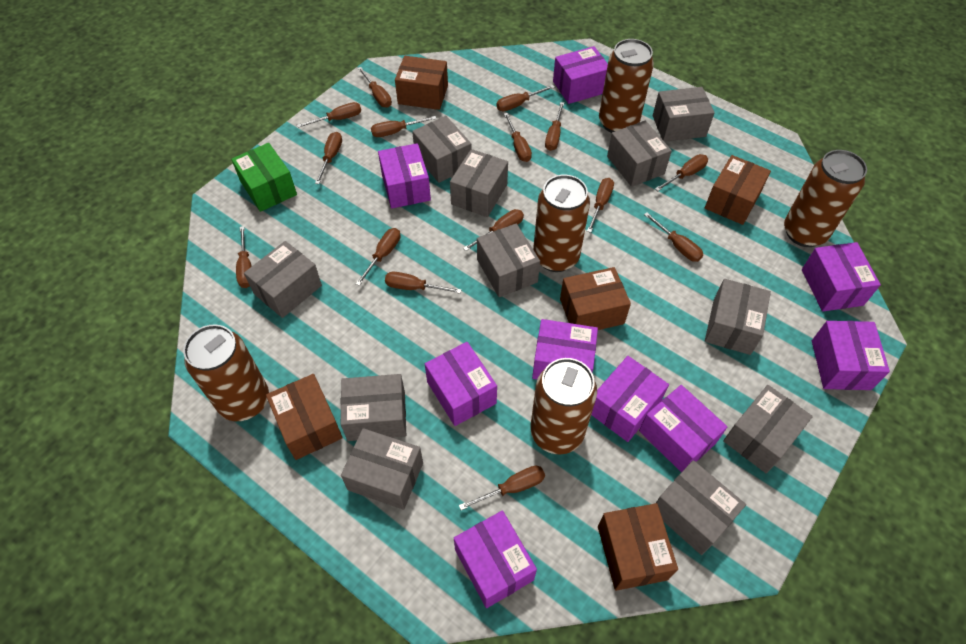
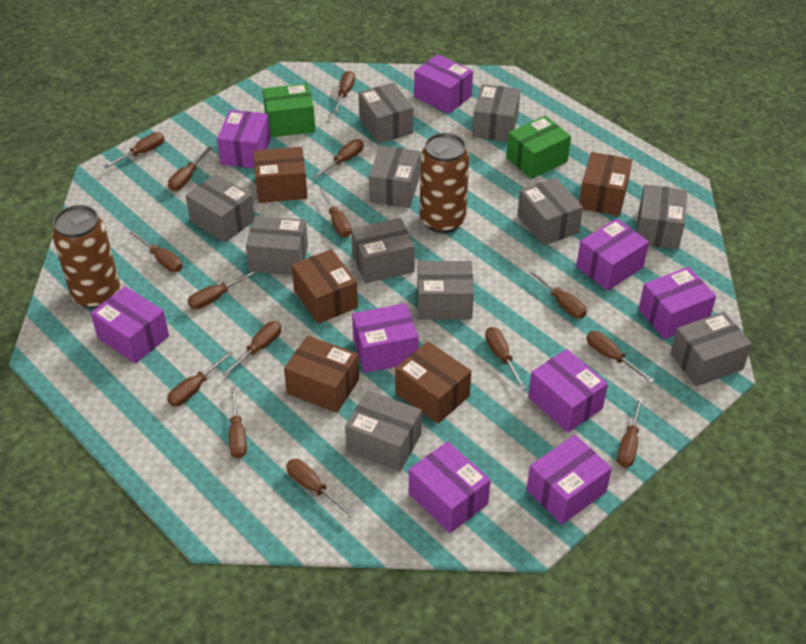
brown can: [183,324,269,421] [530,358,597,454] [533,175,590,272] [599,39,654,133] [784,150,867,247] = 5 -> [52,205,120,309] [420,133,469,233] = 2
green box: [231,143,297,212] = 1 -> [263,83,315,137] [506,116,571,179] = 2

